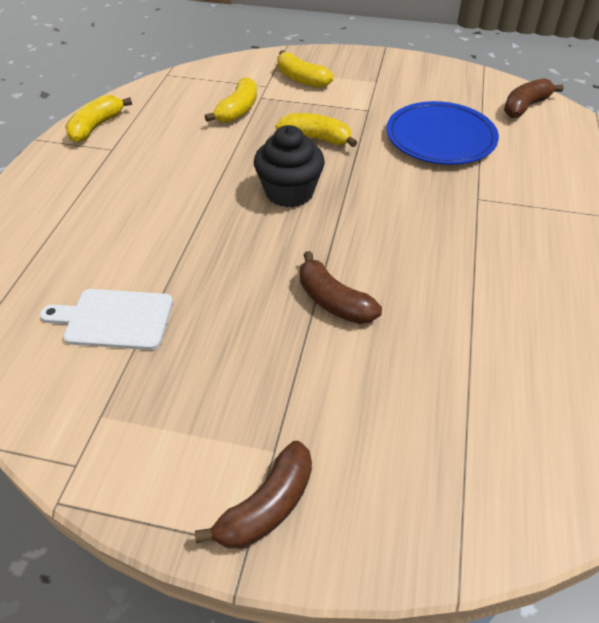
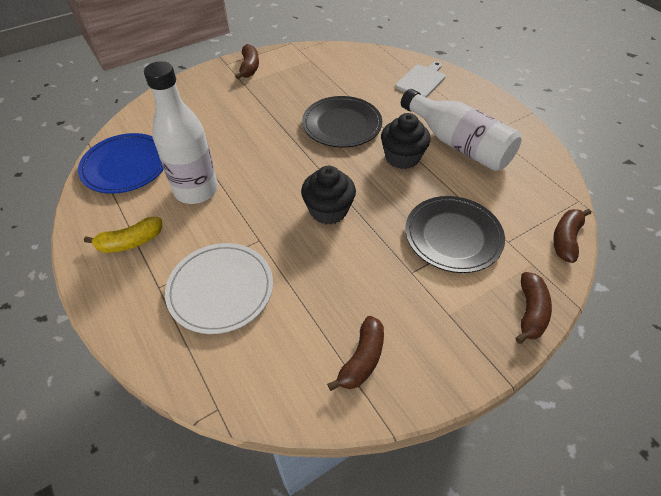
black cupcake: [254,125,325,208] = 1 -> [301,166,356,225] [381,113,431,169] = 2
black plate: none = 0 -> [302,96,382,148] [405,196,505,273] = 2
brown banana: [195,441,312,549] [300,251,382,324] [504,78,564,118] = 3 -> [235,44,259,79] [327,316,384,391] [515,272,552,344] [553,209,591,263] = 4
white bottle: none = 0 -> [144,61,218,204] [401,89,521,171] = 2
white plate: none = 0 -> [165,243,273,334] = 1
yellow banana: [65,95,132,143] [205,77,257,123] [276,113,357,147] [277,50,334,88] = 4 -> [84,217,163,253] = 1

